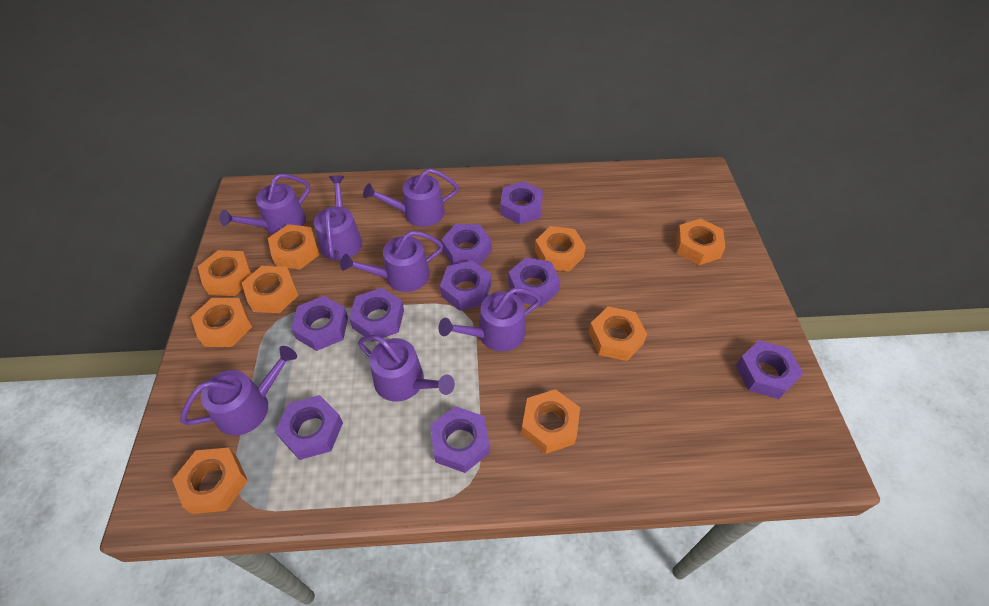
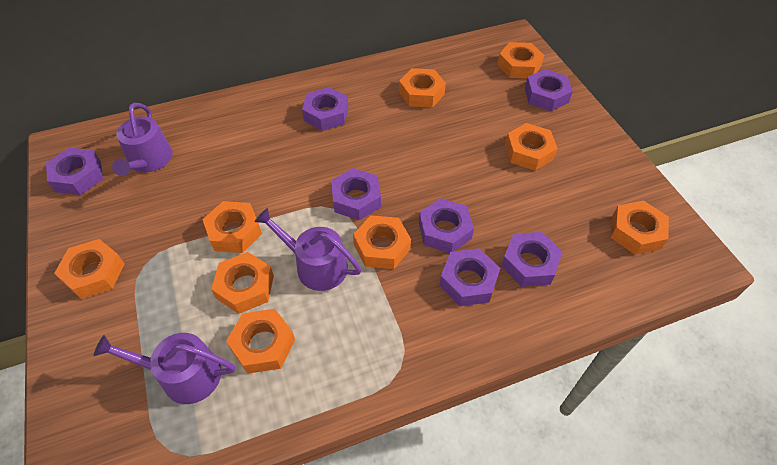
purple nut: [275,395,343,460] [291,296,348,351] [349,288,404,342] [430,406,490,473] [440,261,491,311] [441,224,492,266] [500,181,543,225] [508,257,560,307] [736,340,803,399] = 9 -> [46,148,103,195] [302,87,349,131] [331,168,381,220] [419,198,474,253] [439,248,500,306] [501,232,563,287] [525,69,573,111] = 7
purple watering can: [180,346,297,436] [219,174,310,234] [314,175,362,260] [340,230,443,292] [358,335,455,402] [363,168,459,227] [439,288,541,351] = 7 -> [93,333,235,404] [112,103,173,176] [255,208,362,291] = 3

